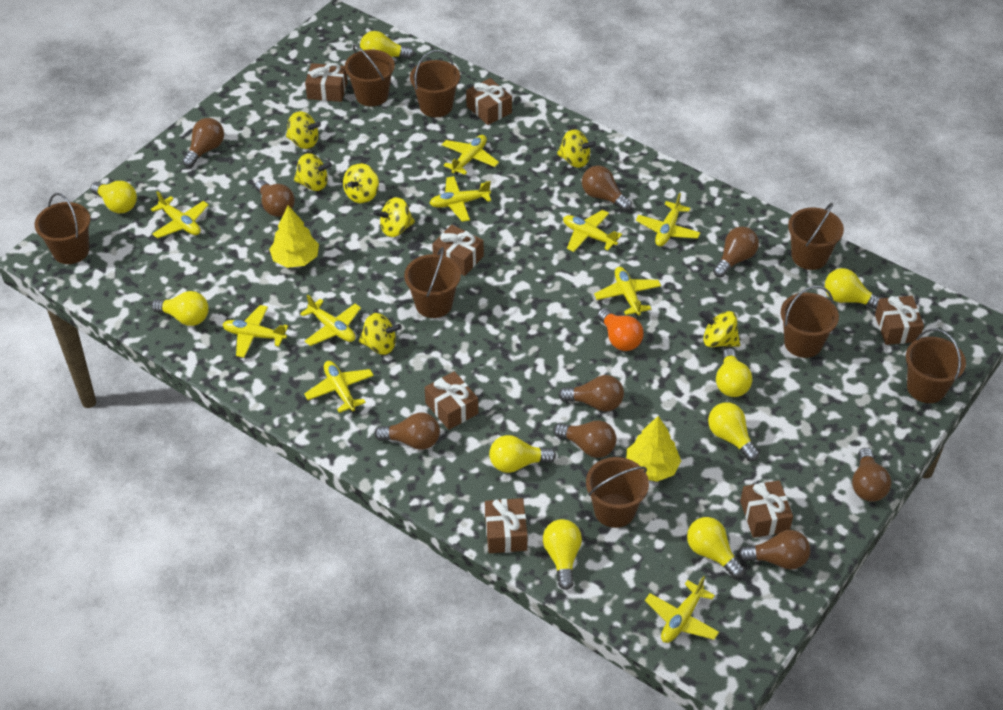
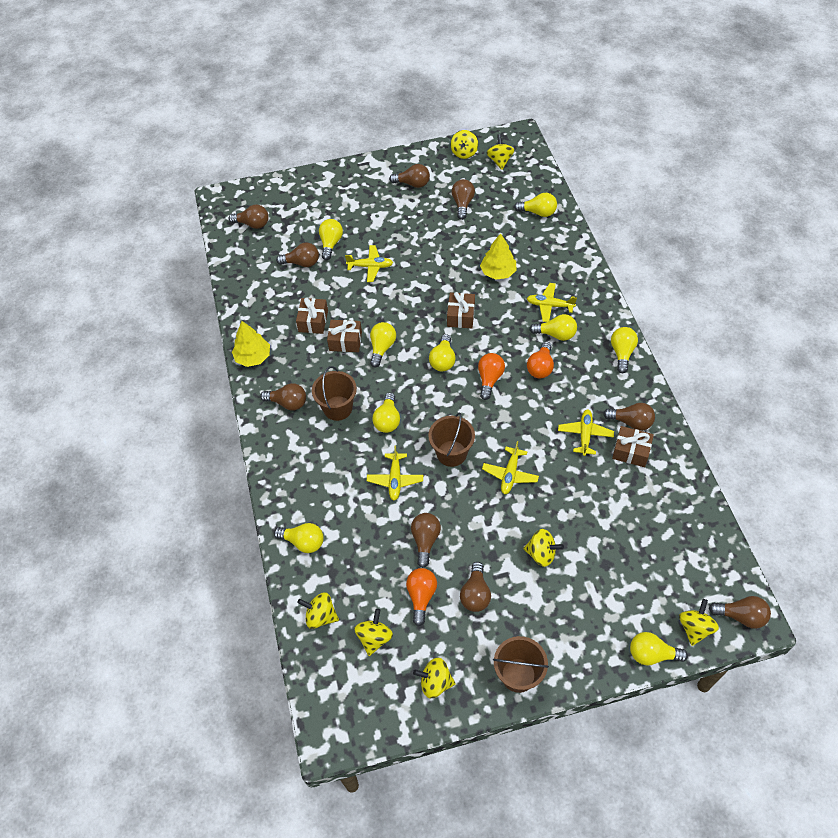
brown bucket: [35,193,90,264] [345,44,395,106] [404,247,461,318] [410,50,460,117] [586,457,649,528] [781,286,839,358] [788,203,844,270] [906,329,966,403] = 8 -> [312,366,357,421] [428,413,475,467] [493,636,549,693] = 3
brown gift: [305,63,348,102] [425,371,478,430] [432,225,484,276] [466,78,512,125] [485,498,528,553] [740,480,793,538] [875,296,924,345] = 7 -> [296,297,328,334] [327,320,362,352] [447,292,475,328] [612,426,654,467] = 4
orange light bulb: [597,308,644,351] = 1 -> [406,568,437,626] [478,353,505,400] [527,342,554,378] = 3
yellow plane: [151,191,209,238] [222,305,288,358] [300,295,361,346] [304,361,374,413] [430,176,491,222] [442,135,499,175] [563,210,622,252] [594,267,661,316] [636,193,701,247] [645,576,719,643] = 10 -> [345,245,393,282] [367,446,423,500] [482,441,539,494] [527,283,577,322] [558,410,614,456] = 5

